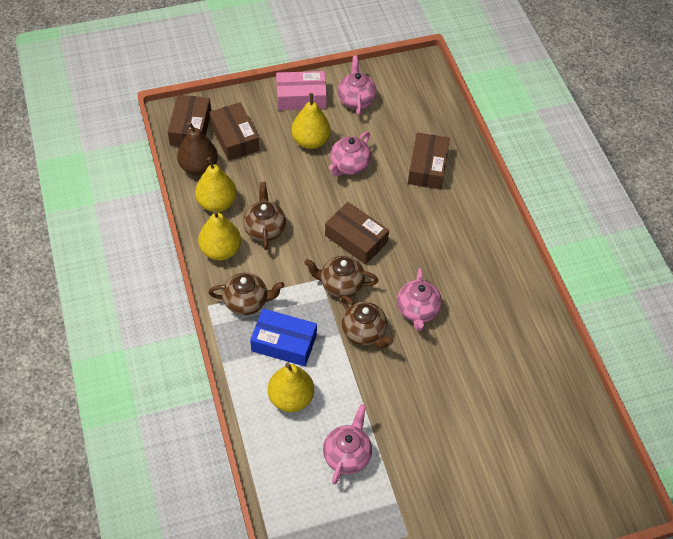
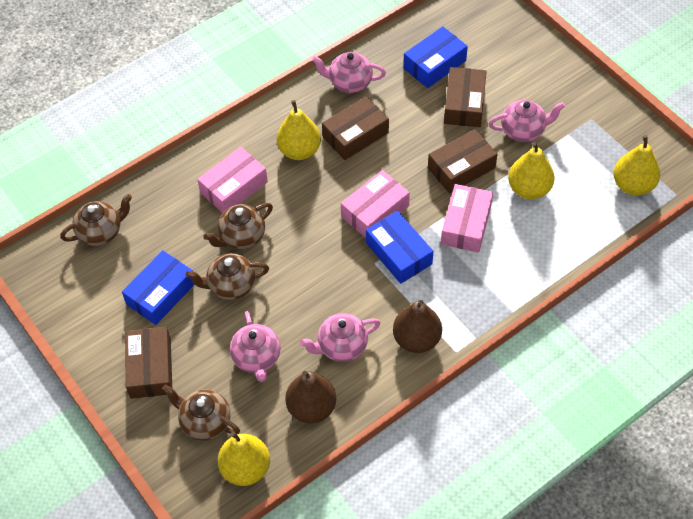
blue box: [250,309,317,367] = 1 -> [122,250,195,325] [366,211,433,284] [403,26,468,88] = 3
brown pear: [177,122,218,175] = 1 -> [285,371,336,423] [393,300,442,353] = 2
pink box: [276,71,327,110] = 1 -> [197,147,268,213] [341,170,410,238] [441,184,493,253] = 3

